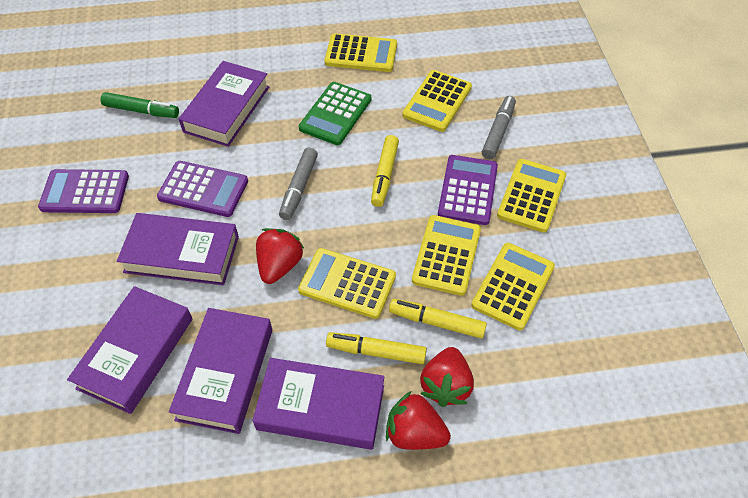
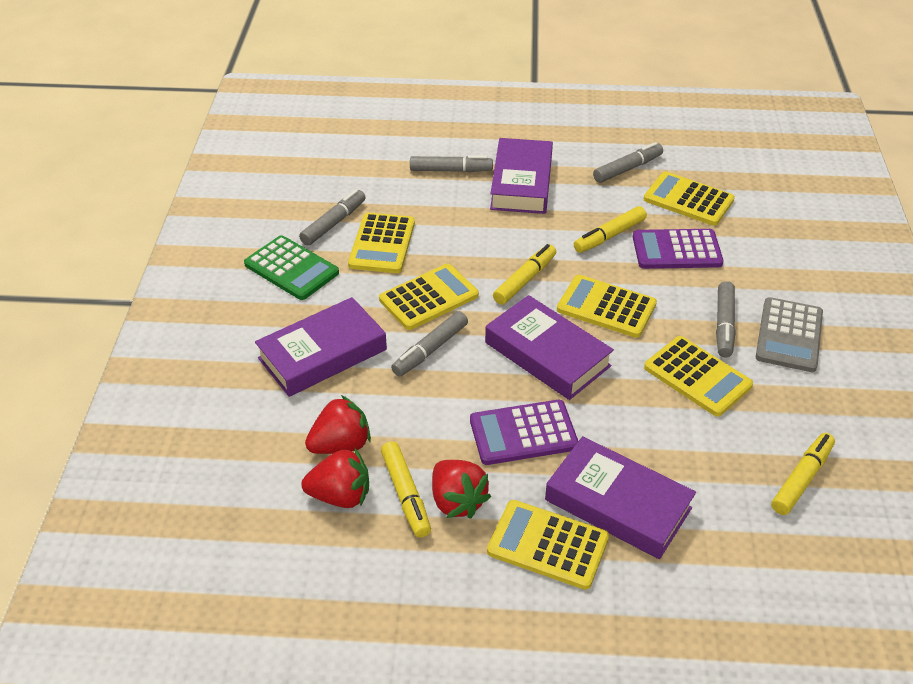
green marker: [101,92,179,118] = 1 -> none = 0
grey calculator: none = 0 -> [756,297,823,372] = 1
grey marker: [279,148,318,220] [482,96,516,159] = 2 -> [299,189,366,246] [391,311,468,376] [410,155,493,172] [593,142,663,183] [716,281,736,357] = 5
purple book: [67,286,192,414] [117,213,239,285] [169,308,272,434] [179,61,269,147] [252,358,384,450] = 5 -> [255,297,387,397] [485,295,614,400] [490,138,553,214] [545,436,696,559] = 4
purple calculator: [38,169,129,213] [157,161,248,217] [438,155,498,225] = 3 -> [470,400,578,465] [633,229,724,269] = 2
yellow marker: [326,332,427,364] [371,135,399,207] [389,299,487,339] = 3 -> [381,441,431,538] [493,244,556,305] [574,206,647,253] [771,433,835,515] = 4

